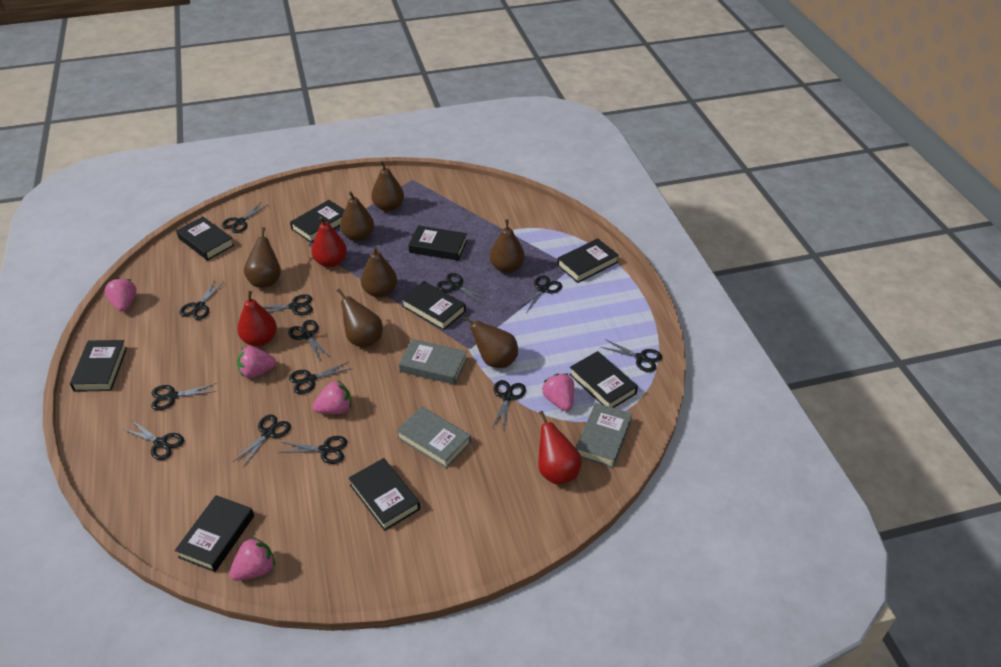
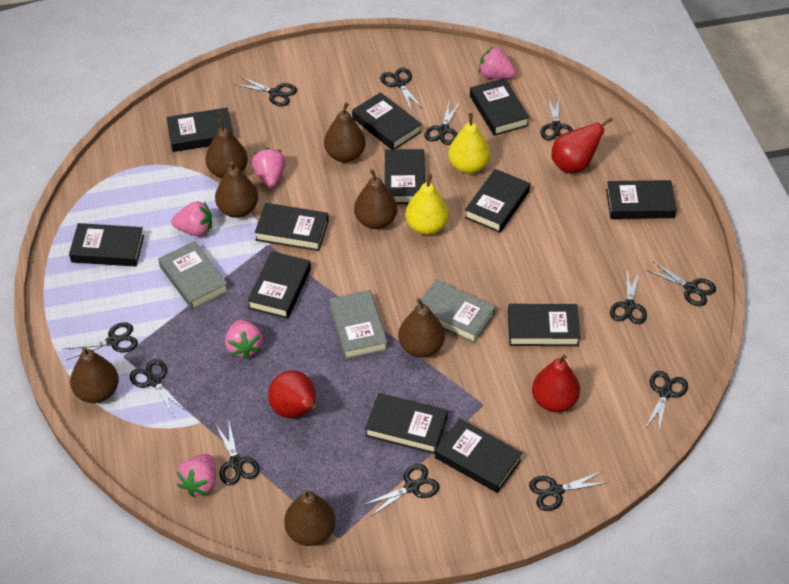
black book: [70,340,127,392] [175,495,254,572] [176,217,234,261] [290,200,345,243] [348,458,420,531] [401,281,466,330] [408,225,467,261] [557,238,619,283] [569,351,638,408] = 9 -> [69,223,144,267] [166,108,233,152] [247,251,311,319] [255,203,329,251] [352,92,422,149] [365,393,448,454] [385,149,425,204] [435,418,522,493] [465,169,530,233] [470,78,530,136] [508,304,580,346] [606,180,677,219] = 12
black scissors: [123,421,184,460] [151,383,217,410] [179,280,224,320] [222,203,268,233] [233,415,291,467] [262,294,313,315] [278,436,347,464] [288,320,330,360] [289,362,353,394] [436,273,490,305] [492,380,526,429] [518,275,562,312] [601,339,662,372] = 13 -> [64,322,138,360] [129,359,186,417] [216,422,260,485] [234,76,297,106] [363,464,440,517] [380,68,423,111] [424,101,461,145] [529,471,609,511] [540,98,573,140] [610,270,647,324] [646,371,688,434] [647,261,716,306] = 12
yellow pear: none = 0 -> [405,174,449,235] [448,113,490,174] = 2

